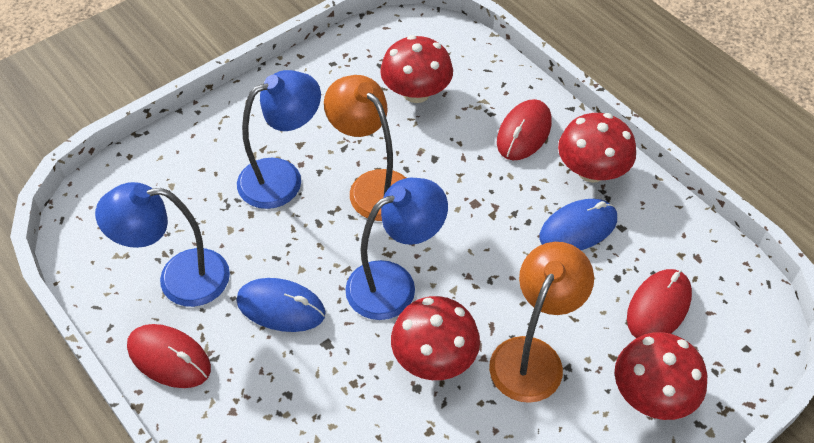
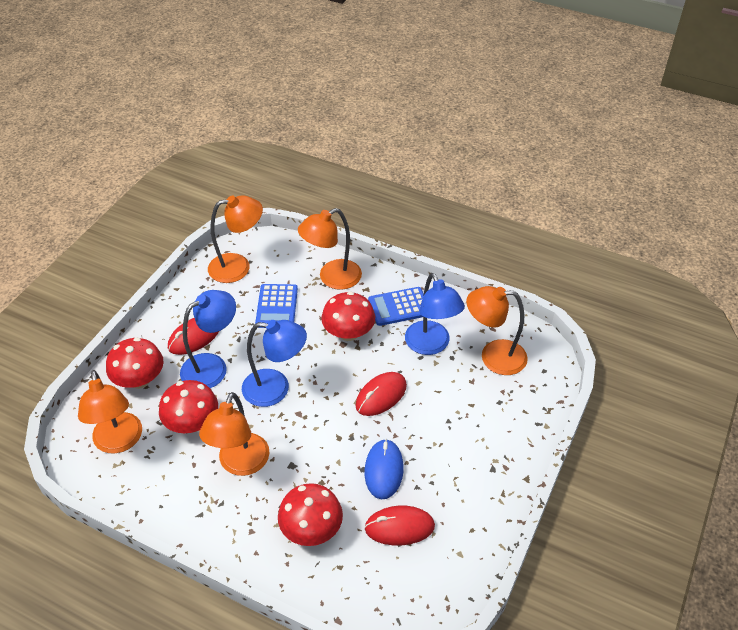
blue calculator: none = 0 -> [255,284,298,328] [368,287,424,326] = 2
blue mouse: [236,278,326,332] [539,199,617,250] = 2 -> [365,439,404,499] = 1
orange lamp: [324,75,406,221] [489,242,594,403] = 2 -> [78,370,142,454] [199,392,270,476] [208,195,263,283] [298,208,362,290] [466,286,528,375] = 5

